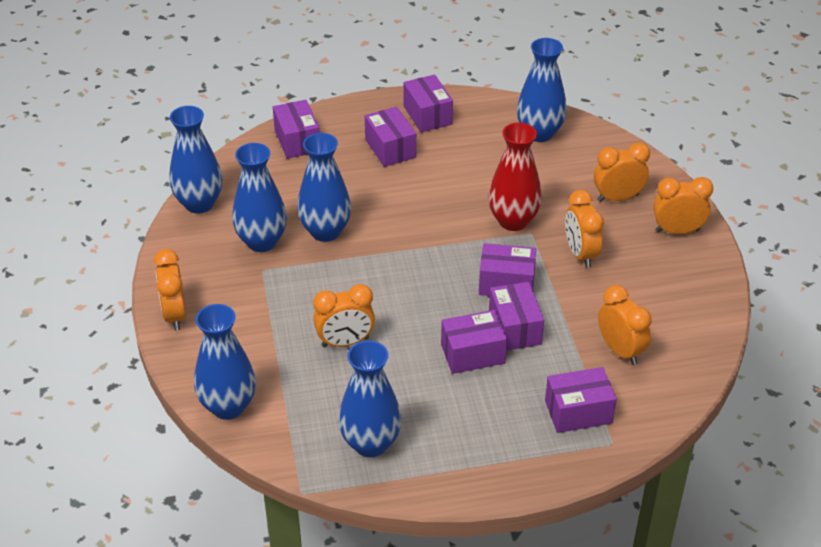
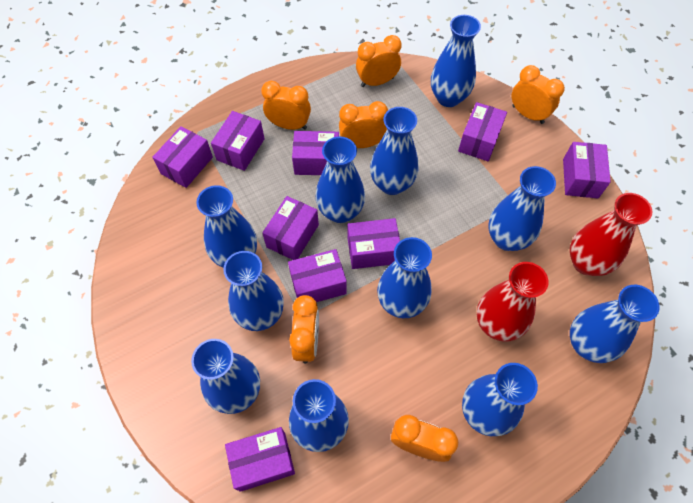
blue vase: [170,106,222,213] [194,304,256,420] [232,143,287,252] [297,133,351,242] [339,341,401,457] [517,38,567,142] = 6 -> [191,339,260,414] [196,185,257,268] [223,251,284,331] [289,379,349,452] [316,136,365,223] [370,107,418,195] [377,237,432,318] [431,15,481,107] [462,363,538,436] [488,166,556,251] [570,285,660,363] = 11
purple box: [273,100,320,159] [365,107,416,167] [403,75,453,132] [441,310,507,374] [479,243,536,296] [489,282,544,350] [545,367,617,433] = 7 -> [152,126,213,188] [211,111,265,171] [225,427,295,492] [262,196,319,260] [288,249,347,302] [292,131,339,175] [348,218,400,269] [458,102,507,161] [563,142,611,198] = 9
red vase: [488,122,542,231] = 1 -> [477,262,549,342] [570,193,652,276] = 2

